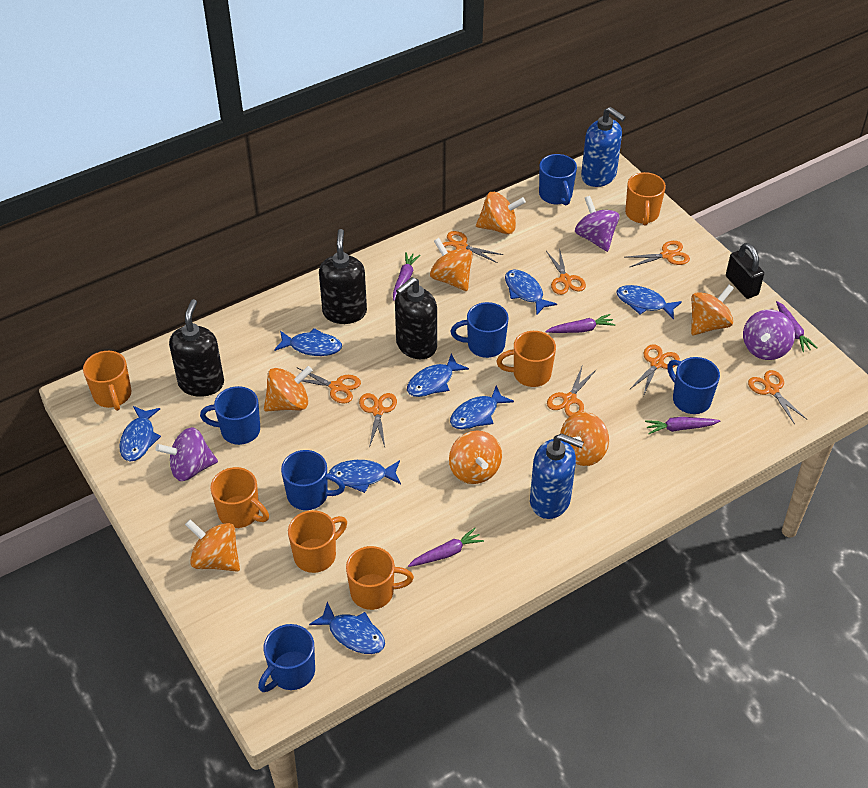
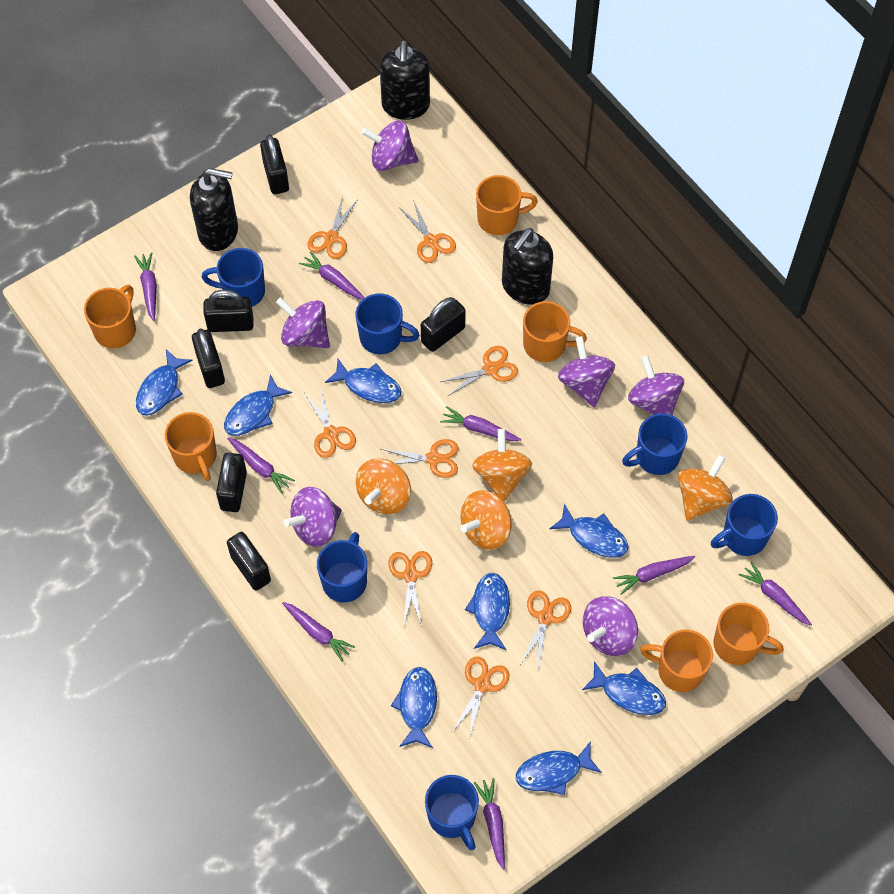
black padlock: [726,243,764,299] = 1 -> [192,329,225,388] [203,290,253,332] [216,452,247,512] [227,532,271,591] [260,134,289,194] [421,297,466,352] = 6
blue soap dispenser: [530,433,584,519] [581,107,626,187] = 2 -> none = 0
orange spinning top: [185,519,240,572] [264,366,313,412] [430,238,473,291] [449,431,502,484] [476,192,526,234] [560,412,609,466] [691,285,734,335] = 7 -> [356,458,411,514] [461,490,512,550] [472,429,532,502] [678,454,733,521] = 4
purple carrot: [393,252,421,301] [408,528,484,567] [545,314,615,333] [645,417,720,434] [776,301,817,352] = 5 -> [134,252,157,321] [227,437,295,494] [282,602,355,662] [299,251,365,300] [440,406,521,441] [474,778,505,870] [613,556,695,595] [739,562,812,626] = 8
purple spinning top: [156,427,218,481] [575,196,620,252] [743,309,795,360] = 3 -> [276,297,330,348] [284,487,342,547] [361,121,418,171] [558,336,615,407] [583,596,638,656] [628,356,684,415] = 6

